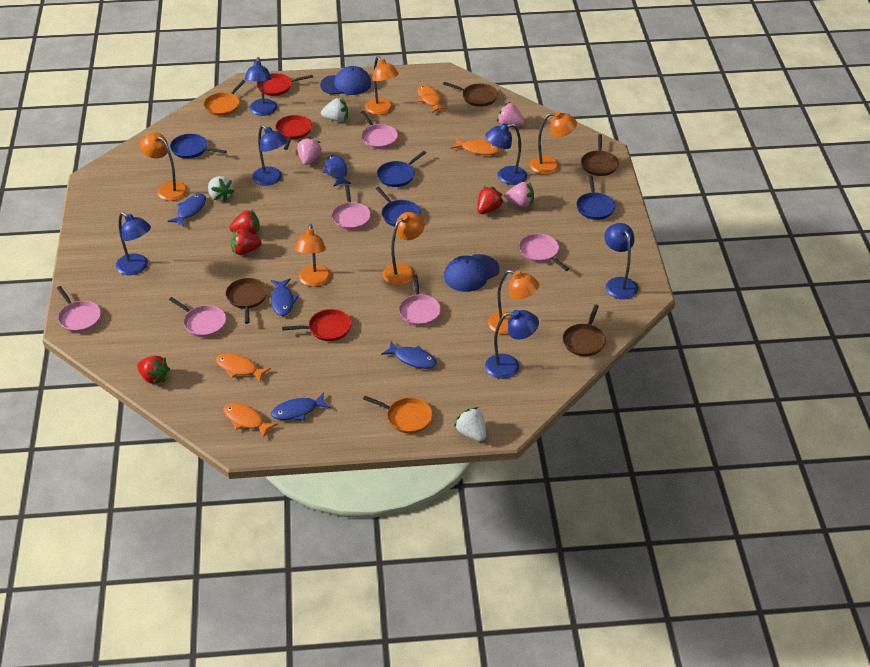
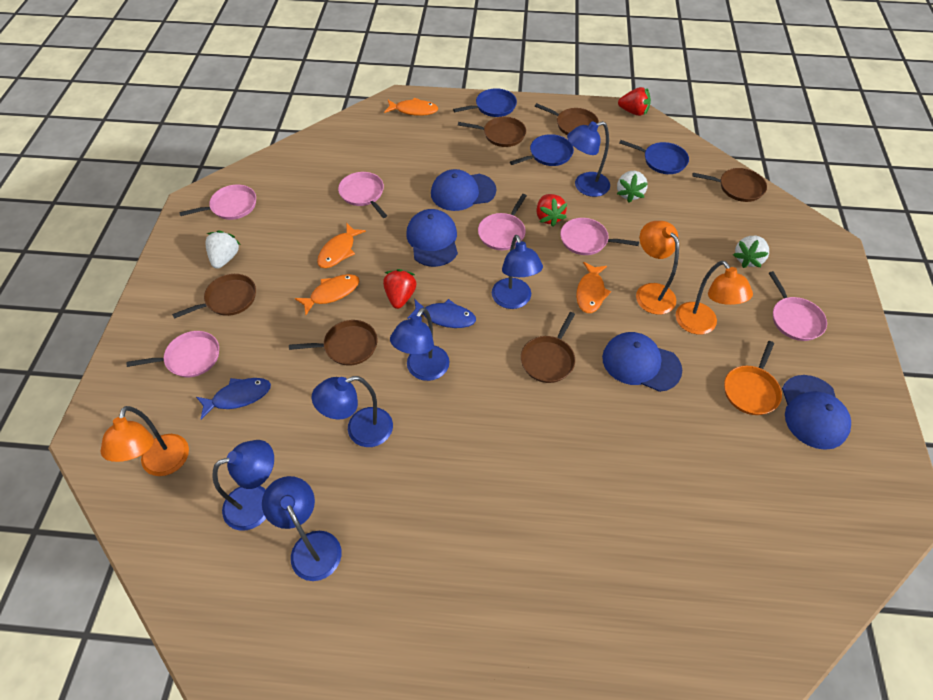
blue cap: [320,66,371,95] [444,254,500,292] = 2 -> [406,209,458,267] [431,169,496,211] [602,332,682,392] [782,375,851,450] = 4
blue fish: [168,194,206,227] [271,278,299,316] [271,392,330,421] [323,155,351,187] [381,341,437,369] = 5 -> [196,378,271,419] [407,299,476,328] = 2
blue pan: [170,134,227,159] [376,187,421,227] [377,151,426,187] [576,175,615,220] = 4 -> [453,88,517,117] [510,134,574,166] [619,140,689,174] = 3
brown pan: [226,278,267,324] [443,82,498,107] [563,305,606,356] [581,134,619,176] = 4 -> [172,274,256,319] [289,320,378,366] [458,117,526,147] [521,312,575,383] [535,103,599,135] [692,168,767,202] = 6
orange lamp: [140,132,188,201] [295,224,331,287] [365,56,399,115] [382,212,425,285] [488,270,539,334] [530,111,577,175] = 6 -> [100,406,189,476] [636,221,679,315] [676,261,753,334] = 3
orange pan: [204,80,246,116] [363,396,433,434] = 2 -> [724,341,782,415] = 1
pink strawberry: [297,137,322,165] [497,102,524,126] [505,182,534,207] = 3 -> none = 0
red pan: [257,73,313,96] [275,115,312,150] [282,309,351,341] = 3 -> none = 0
red strawberry: [137,356,170,385] [229,209,260,235] [231,229,262,255] [477,187,504,214] = 4 -> [383,269,417,309] [536,194,567,227] [618,87,651,116] = 3

